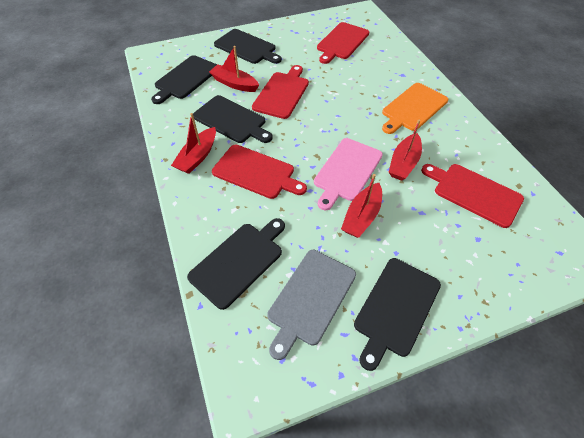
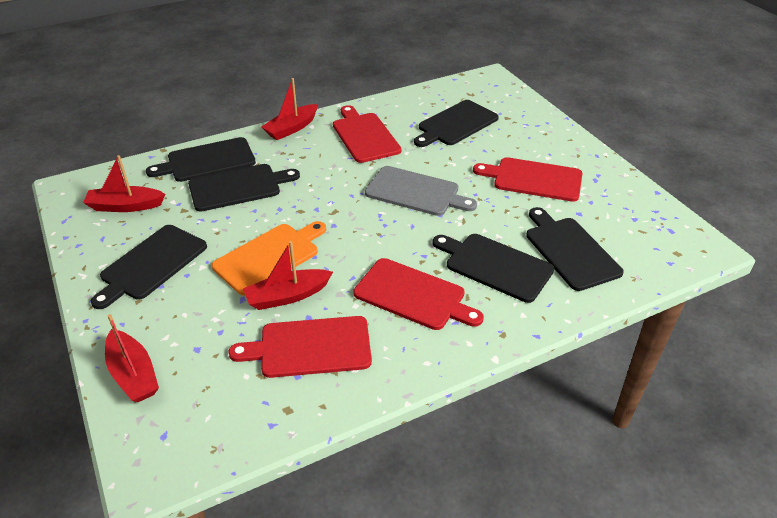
black cutting board: [151,55,217,104] [187,218,285,310] [193,95,273,143] [214,29,282,64] [354,258,441,371] = 5 -> [91,225,207,309] [146,137,256,182] [188,164,300,212] [414,100,499,147] [432,234,554,303] [526,207,624,291] = 6
pink cutting board: [314,138,383,210] = 1 -> none = 0

